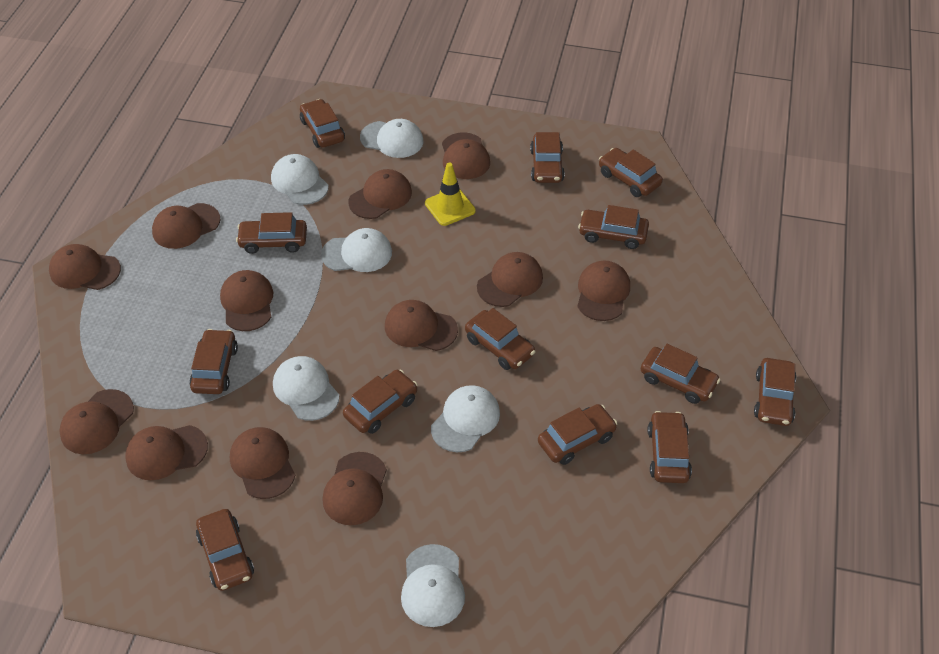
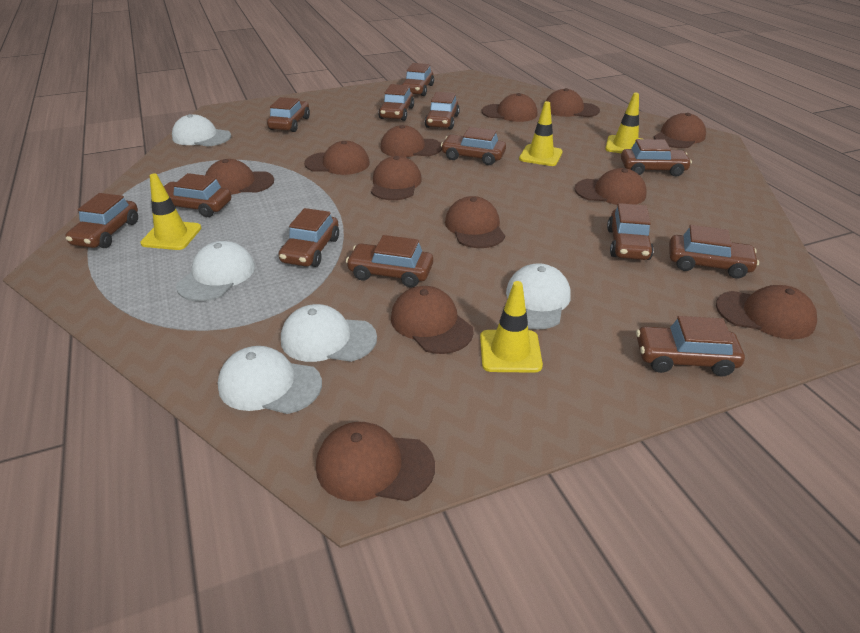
white cap: [271,154,329,205] [273,356,339,421] [321,228,392,272] [360,119,423,158] [401,544,465,627] [431,385,500,452] = 6 -> [172,114,231,147] [176,241,255,301] [218,346,322,414] [281,304,377,362] [506,263,571,330] = 5
yellow traffic cone: [425,162,476,226] = 1 -> [140,173,201,250] [480,281,543,373] [519,101,563,166] [605,93,642,153] = 4

